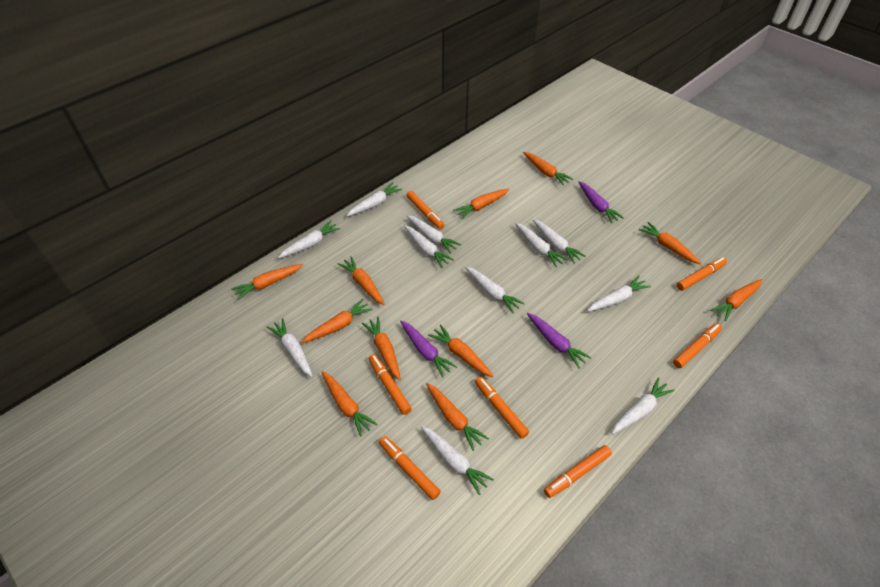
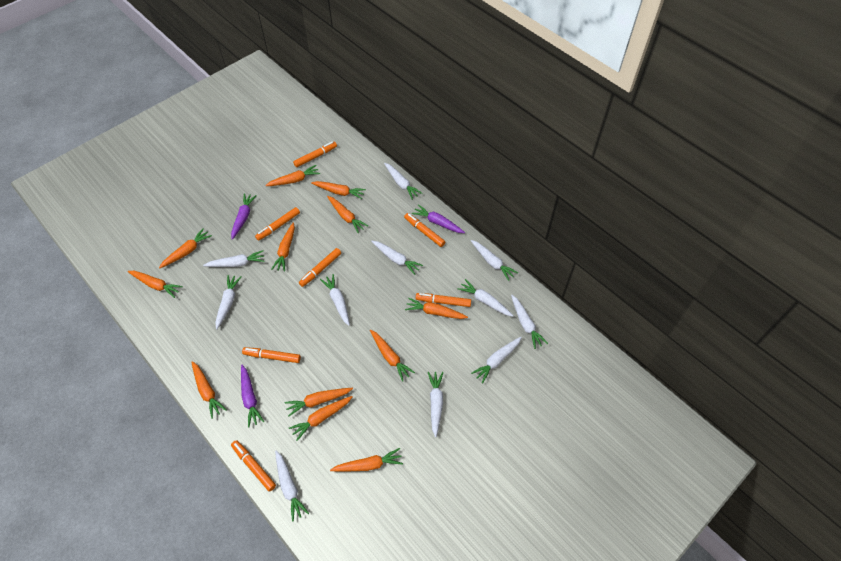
orange carrot: [231,264,303,300] [301,299,373,343] [322,371,378,437] [337,256,385,305] [362,317,401,381] [426,383,489,451] [428,324,494,377] [453,188,509,219] [523,152,573,186] [639,222,702,264] [710,279,762,321] = 11 -> [128,271,183,298] [159,228,212,269] [192,361,226,419] [265,165,320,186] [271,223,295,272] [285,388,353,417] [289,396,353,441] [311,181,366,199] [327,196,368,233] [330,448,403,472] [370,330,415,382] [405,298,468,319] = 12

